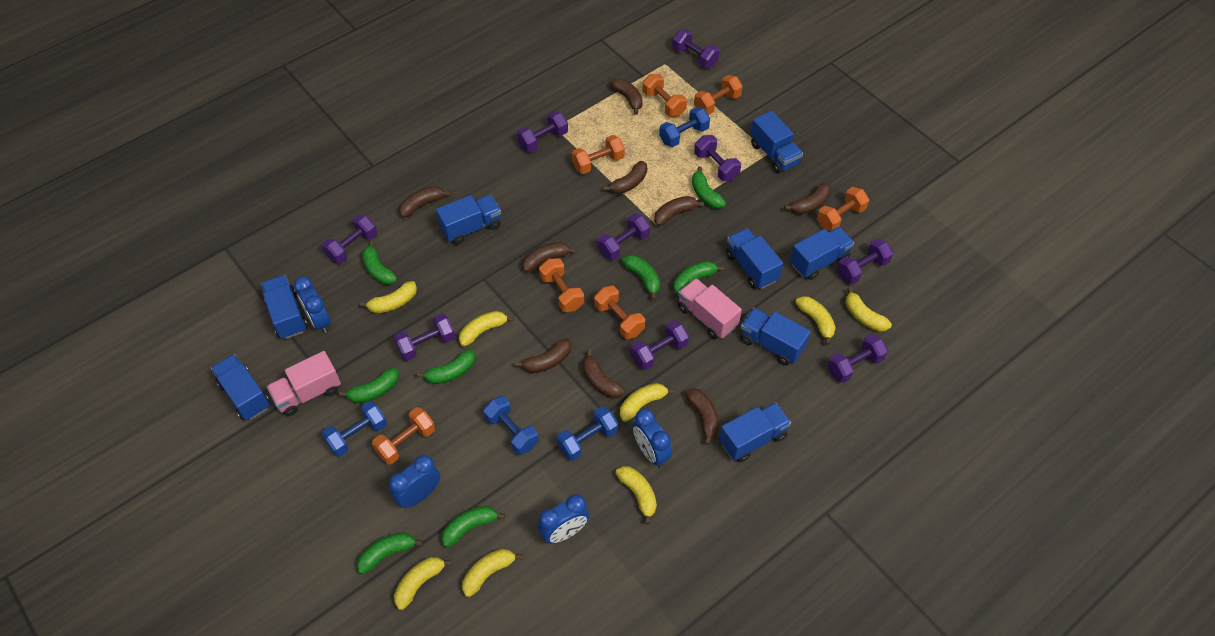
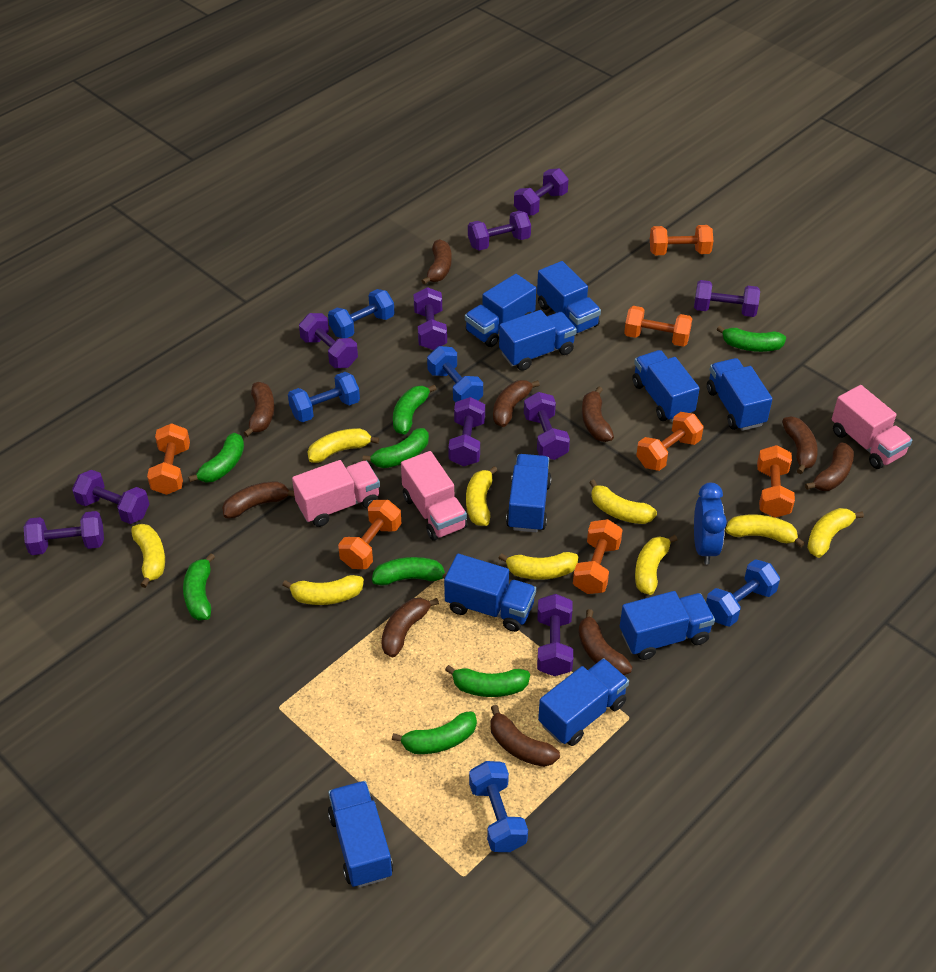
blue clock: [294,277,331,333] [389,455,440,508] [538,494,589,544] [633,409,672,467] = 4 -> [694,483,727,565] = 1
blue dumbbell: [322,401,387,457] [483,396,539,455] [557,406,618,461] [659,107,710,147] = 4 -> [288,372,360,422] [328,289,394,338] [427,346,483,402] [469,761,528,852] [706,559,780,627] = 5
blue truck: [211,354,270,420] [261,275,308,339] [436,195,501,245] [719,402,791,462] [726,228,783,289] [740,308,811,366] [751,111,803,173] [790,227,854,280] = 8 -> [328,781,393,887] [444,554,536,632] [465,274,536,347] [499,310,577,371] [506,454,552,532] [537,261,601,334] [538,658,629,746] [620,591,715,660] [632,350,700,422] [707,358,773,431] = 10
brown banana: [399,186,451,218] [515,338,571,373] [522,242,576,272] [583,350,625,398] [603,161,647,194] [609,78,643,115] [654,196,704,226] [685,388,719,445] [784,183,831,214] = 9 -> [222,481,295,518] [244,382,274,437] [381,598,439,657] [422,239,452,285] [490,705,560,767] [493,380,540,427] [578,609,632,675] [582,387,614,442] [782,417,818,474] [805,442,854,491] = 10
pink truck: [266,351,341,416] [678,278,742,339] = 2 -> [292,460,380,527] [401,451,467,541] [832,385,912,469] = 3
purple dumbbell: [322,215,377,264] [394,314,455,361] [517,111,568,152] [597,213,650,261] [631,320,689,370] [672,29,720,68] [694,135,741,181] [828,334,888,383] [837,239,893,284] = 9 -> [24,511,104,555] [72,470,149,524] [299,313,358,368] [413,287,447,350] [448,397,485,467] [468,211,531,250] [514,168,569,216] [524,392,570,460] [537,594,573,676] [694,280,760,317] = 10
yellow banana: [360,281,417,314] [394,557,452,610] [459,311,514,347] [462,549,523,597] [615,466,657,524] [620,383,675,422] [795,296,836,345] [846,287,892,332] = 8 -> [131,524,165,588] [282,575,364,605] [308,428,379,463] [466,466,497,526] [498,552,578,580] [589,479,657,524] [635,535,677,595] [725,514,805,547] [807,508,864,558] = 9

